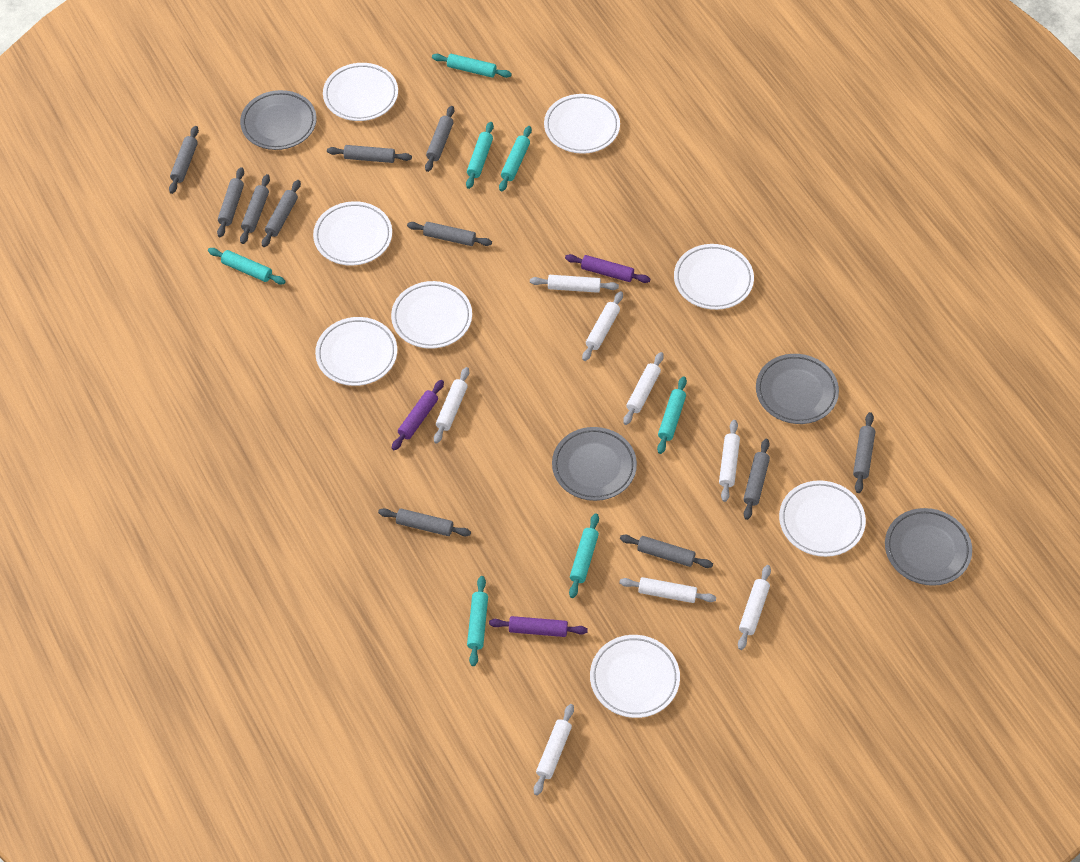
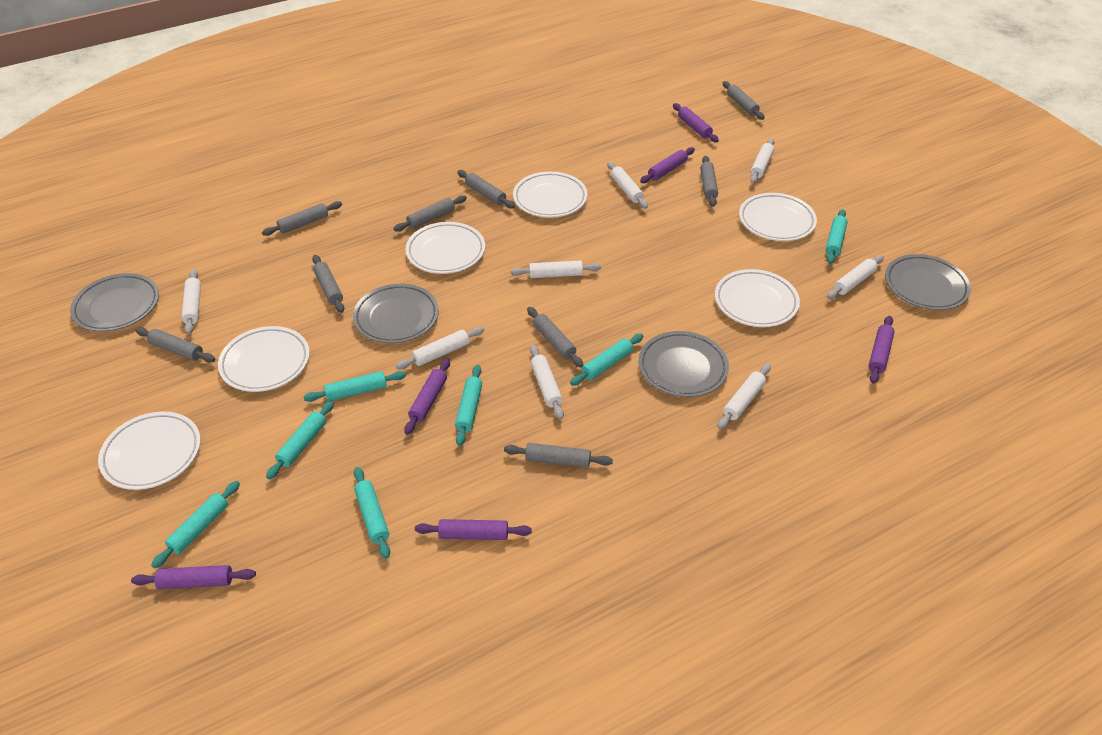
grey rolling pin: [169,126,199,194] [217,167,244,237] [240,174,270,244] [262,180,301,247] [327,145,412,163] [378,508,471,536] [407,222,492,246] [425,106,454,172] [620,535,713,568] [743,439,770,520] [853,412,875,493] = 11 -> [135,327,215,362] [262,201,342,236] [312,255,344,313] [393,195,467,232] [457,170,515,208] [504,443,613,468] [527,307,583,368] [700,156,718,207] [723,81,765,120] = 9
purple rolling pin: [392,380,444,450] [489,616,588,637] [565,254,650,283] = 3 -> [131,565,256,589] [404,358,450,435] [415,519,532,540] [640,147,695,183] [673,103,719,143] [869,316,895,384] = 6
white plate: [313,201,392,266] [315,317,397,386] [323,63,398,121] [391,281,472,349] [544,94,620,154] [590,635,680,718] [674,244,754,310] [779,480,866,557] = 8 -> [98,412,200,490] [218,326,310,392] [405,222,485,274] [513,172,588,218] [715,269,800,327] [739,193,817,241] = 6

